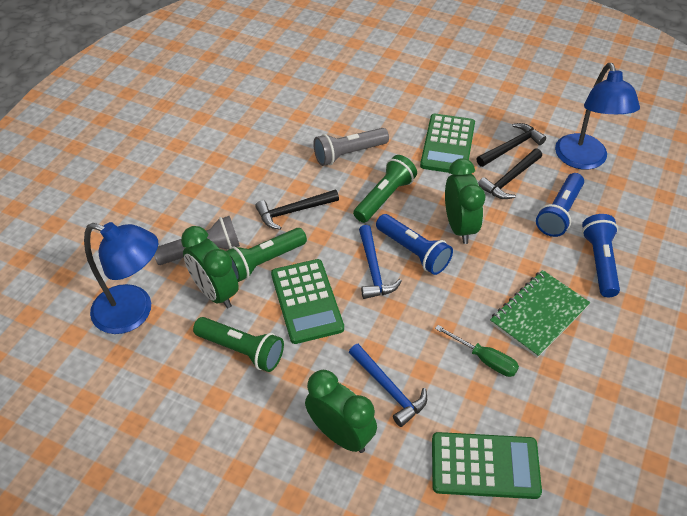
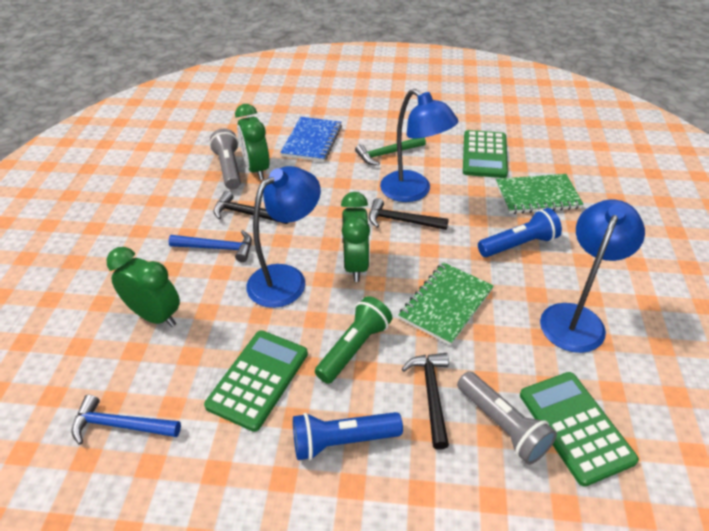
blue flashlight: [376,214,453,275] [536,173,584,237] [582,214,620,297] = 3 -> [293,412,403,460] [478,208,562,257] = 2
blue lamp: [84,222,158,334] [555,63,640,170] = 2 -> [246,166,321,308] [380,89,458,202] [540,199,645,353] = 3
blue notebook: none = 0 -> [280,117,342,162] = 1
green flashlight: [193,317,284,372] [226,228,307,282] [353,155,417,223] = 3 -> [315,296,393,384] = 1
green hammer: none = 0 -> [355,138,426,165] = 1
green notebook: [490,270,590,358] = 1 -> [398,262,494,346] [496,174,584,214] = 2
green screwdriver: [435,325,519,377] = 1 -> none = 0

